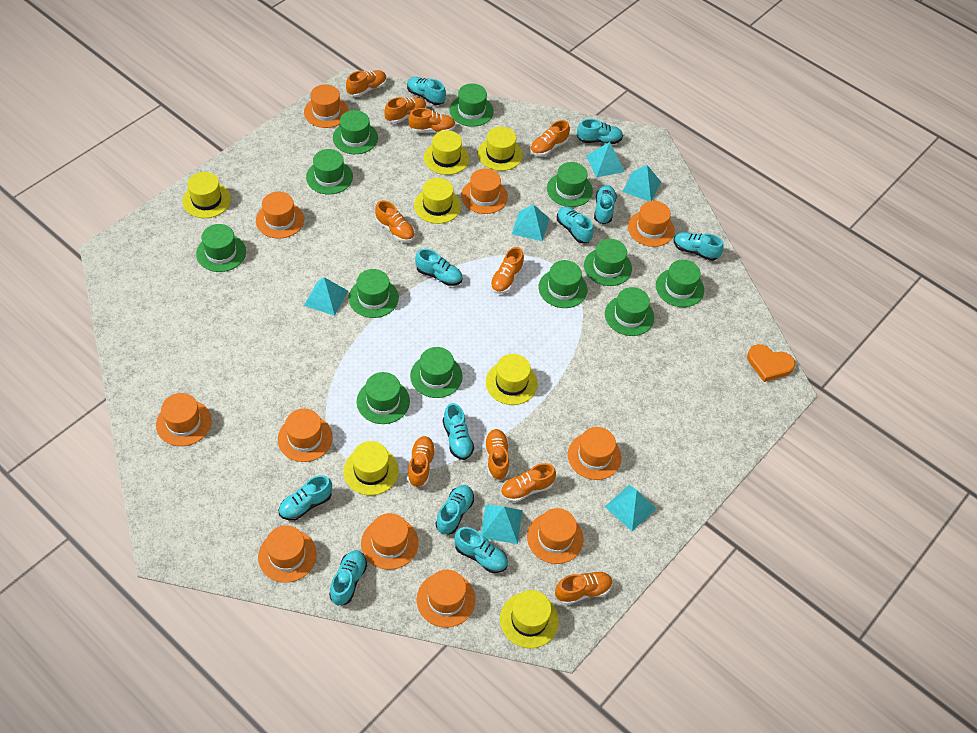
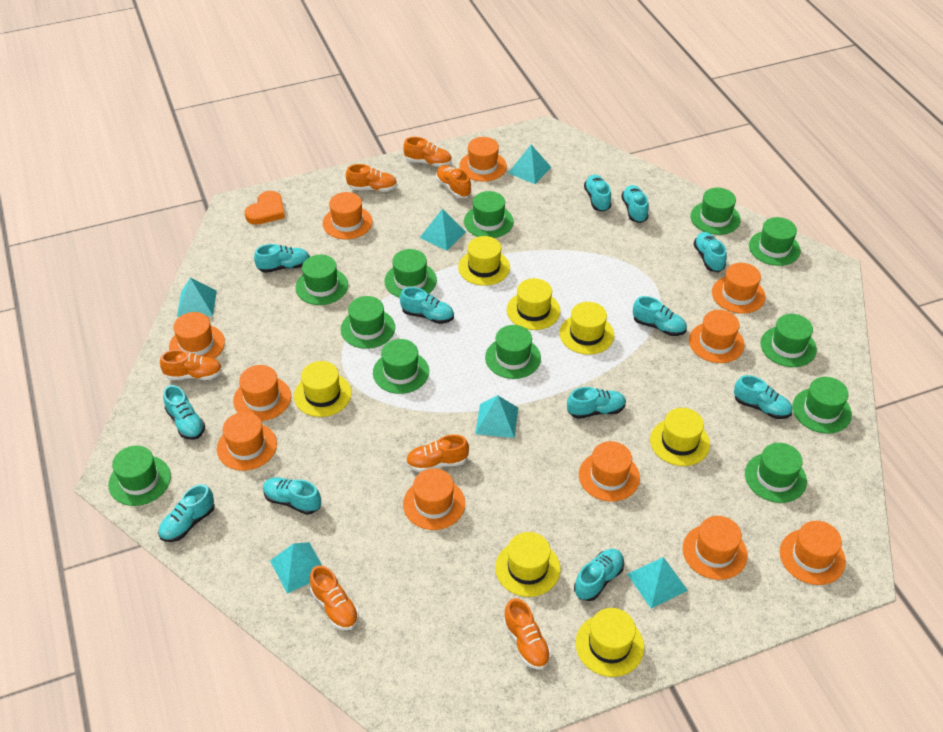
orange shoe: [346,70,387,97] [375,200,415,242] [384,97,427,124] [407,436,436,488] [408,108,456,132] [484,429,509,480] [490,247,524,294] [501,463,556,502] [530,120,570,156] [555,571,613,605] = 10 -> [160,350,222,380] [310,565,359,630] [346,164,397,192] [403,137,452,167] [406,434,469,472] [436,165,471,198] [503,598,551,669] = 7
turquoise shoe: [279,475,332,521] [329,550,367,606] [407,77,446,105] [415,249,463,286] [436,485,474,534] [443,403,474,460] [454,527,508,573] [557,206,594,243] [577,119,623,144] [594,185,617,224] [674,232,724,261] = 11 -> [158,484,215,542] [163,385,205,440] [254,244,310,273] [263,477,321,515] [400,287,454,324] [567,387,626,419] [574,549,624,601] [584,175,611,212] [621,185,649,223] [633,296,687,336] [693,232,727,272] [734,375,792,419] = 12

